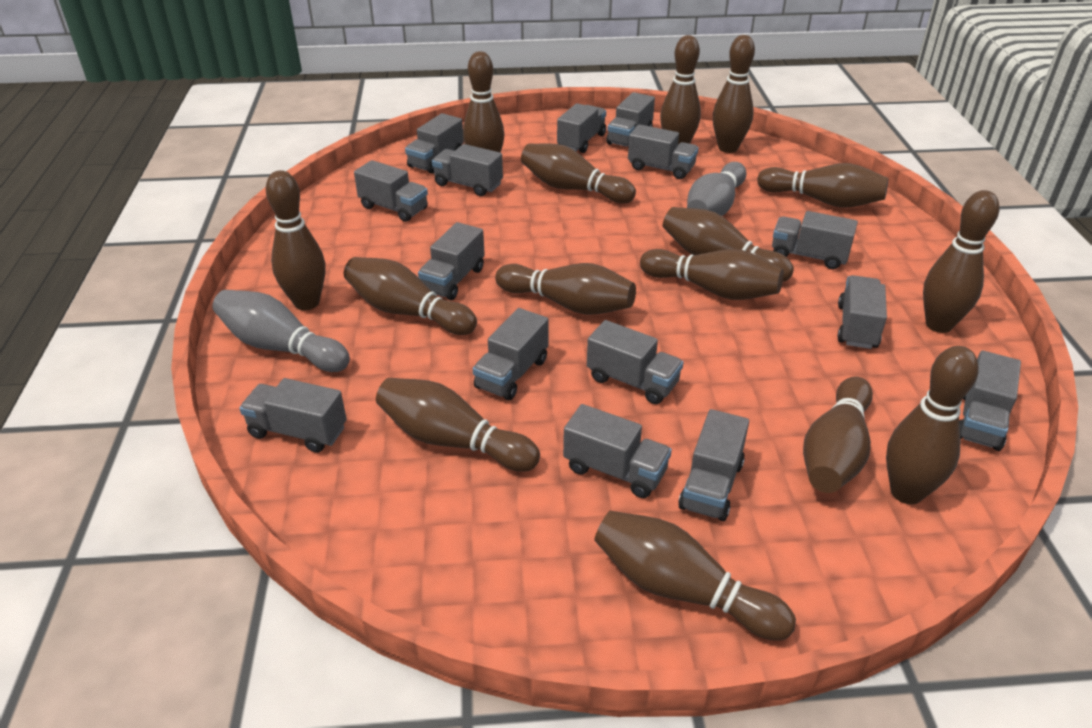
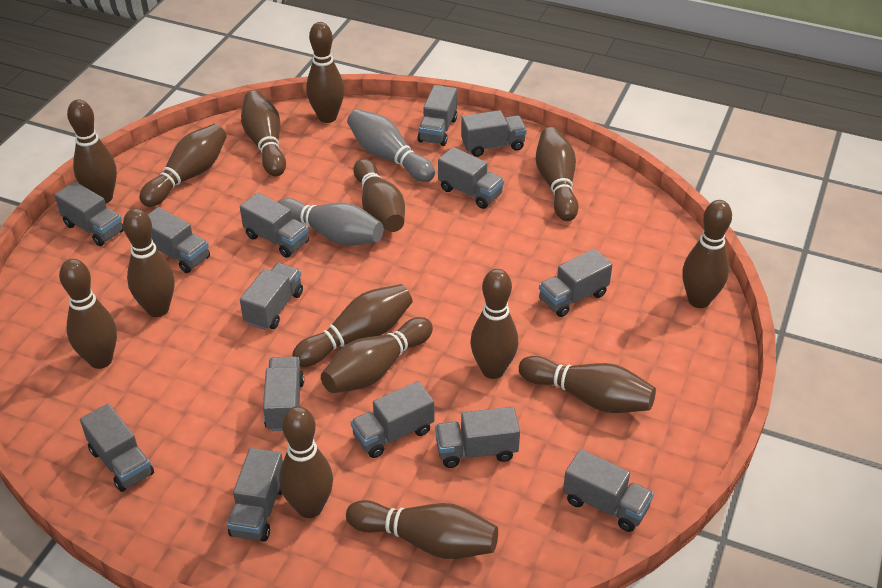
grey truck: [239,378,347,453] [354,160,428,222] [405,113,464,174] [418,222,485,300] [432,144,503,196] [473,308,548,400] [557,103,606,153] [563,404,672,498] [587,320,683,404] [606,92,655,147] [628,124,698,179] [678,409,749,521] [772,211,858,269] [837,275,887,349] [959,350,1021,451] = 15 -> [55,182,124,246] [80,404,154,492] [148,207,210,273] [227,448,283,541] [240,193,309,258] [240,263,303,330] [263,356,304,431] [350,381,434,458] [418,85,457,146] [435,407,520,468] [438,147,504,209] [461,110,527,157] [539,248,613,317] [563,449,654,532] = 14

